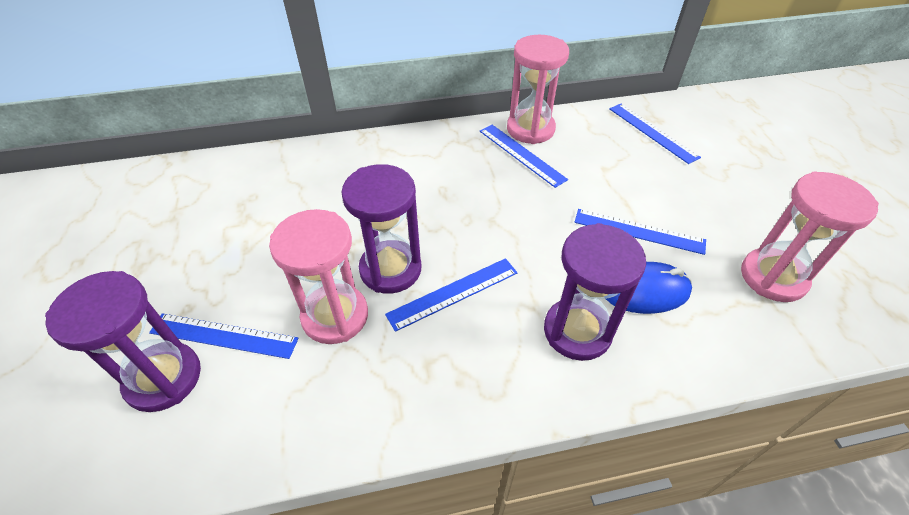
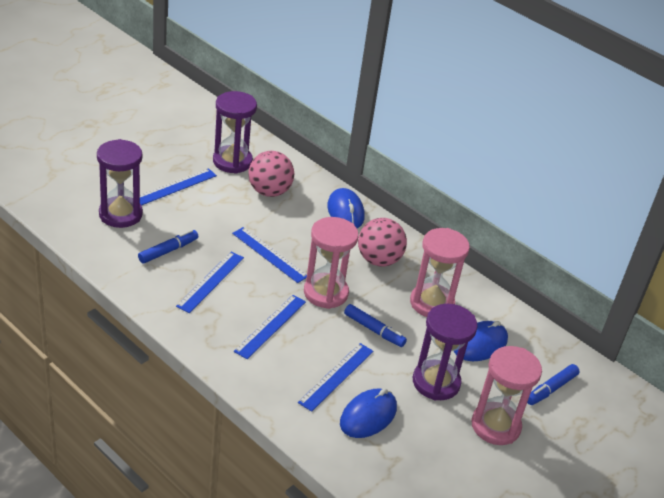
blue marker: none = 0 -> [138,229,198,264] [344,304,407,347] [527,364,579,405] = 3
blue mouse: [606,262,692,314] = 1 -> [327,188,364,228] [340,388,397,438] [454,321,508,361] = 3
pink ball: none = 0 -> [248,151,294,197] [358,218,407,267] = 2

